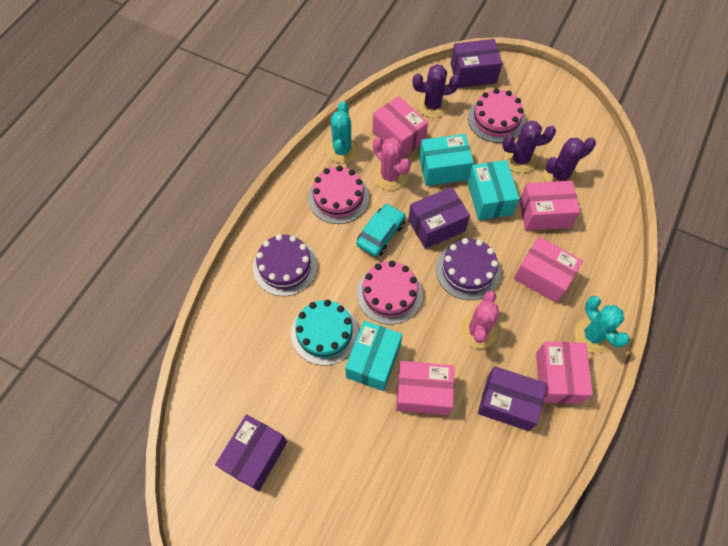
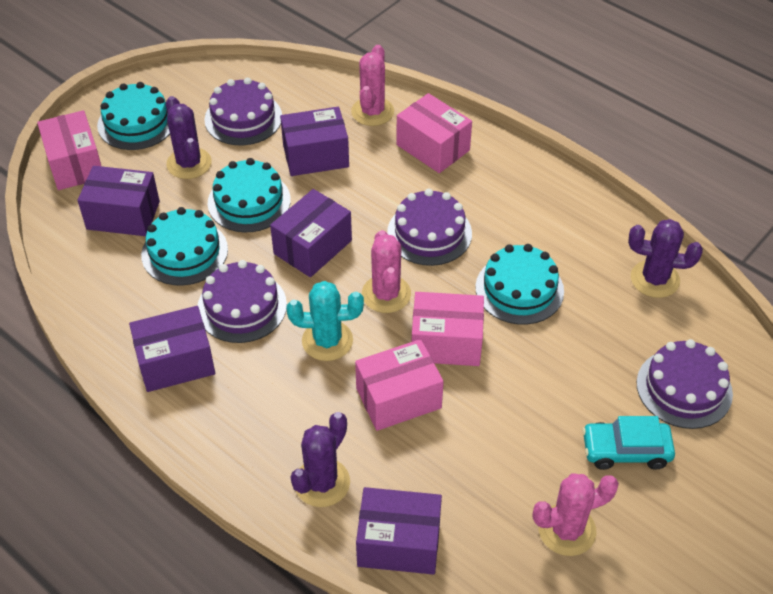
pink box: [373,96,428,158] [396,361,454,415] [514,236,583,303] [519,181,580,231] [536,342,593,404] = 5 -> [37,110,101,190] [355,339,444,431] [396,93,472,173] [412,292,484,366] = 4
pink cactus: [373,137,411,190] [460,291,499,349] = 2 -> [351,45,394,126] [362,230,411,313] [533,473,619,556] = 3
pink cake: [308,165,369,224] [357,261,423,324] [468,88,525,143] = 3 -> none = 0
purple box: [215,414,287,491] [408,187,470,249] [451,39,502,88] [478,366,547,431] = 4 -> [78,166,160,236] [129,306,215,392] [270,189,352,277] [280,107,349,176] [356,487,442,575] = 5
purple cake: [253,234,317,296] [436,238,501,300] = 2 -> [197,260,287,343] [204,78,282,145] [387,189,472,266] [637,339,733,429] = 4
turquoise box: [345,321,402,391] [419,134,474,186] [467,160,519,220] = 3 -> none = 0
turquoise cactus: [326,101,359,163] [574,296,630,353] = 2 -> [287,281,364,361] = 1
turquoise cake: [291,300,359,365] = 1 -> [97,82,170,150] [141,207,228,286] [208,158,291,232] [475,244,564,325] = 4

